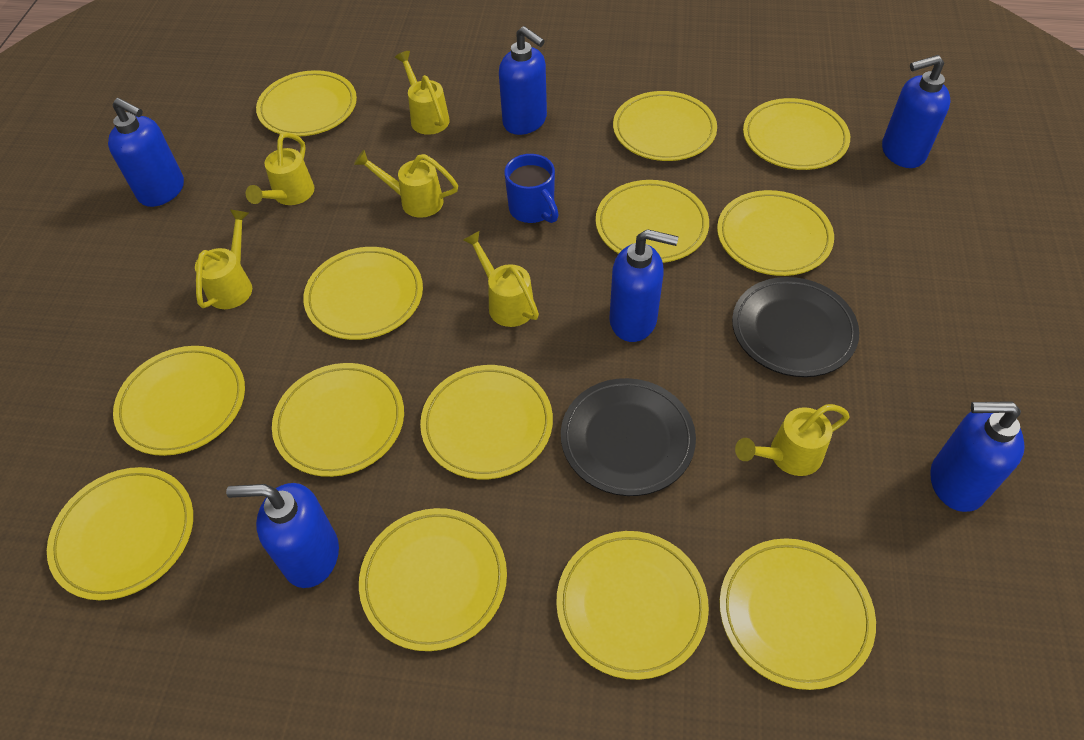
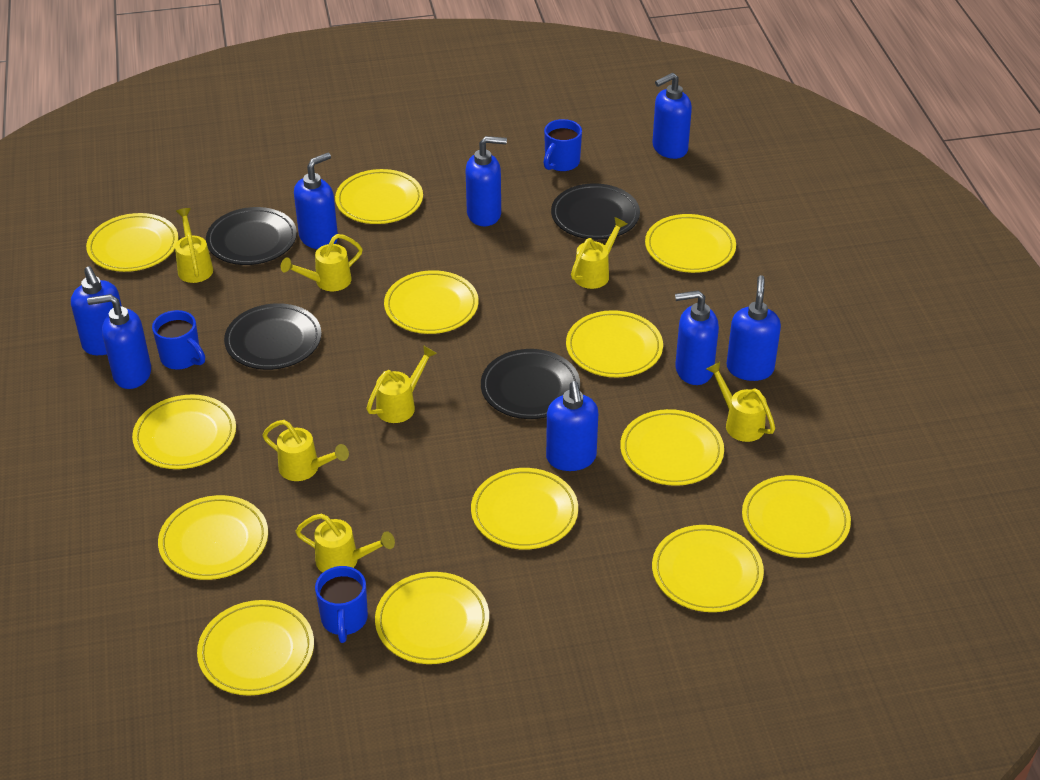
black plate: [561,378,696,496] [732,277,859,377] = 2 -> [206,207,297,265] [224,303,322,370] [481,349,580,419] [551,183,640,240] = 4
blue mug: [504,154,559,223] = 1 -> [152,310,205,370] [315,566,368,643] [543,119,582,171] = 3
blue soap dispenser: [108,98,184,207] [226,483,339,588] [499,26,547,135] [609,229,678,342] [882,55,950,168] [930,401,1025,512] = 6 -> [71,266,122,355] [87,294,151,389] [294,153,338,249] [466,136,507,226] [546,381,598,471] [652,73,692,159] [675,290,719,385] [726,275,781,381] = 8
yellow watering can: [195,209,252,309] [246,132,315,205] [354,150,458,218] [395,51,450,135] [463,231,539,327] [735,404,850,476] = 6 -> [175,208,213,283] [262,420,349,481] [281,234,363,291] [296,514,395,572] [366,345,437,423] [571,217,627,289] [706,362,775,442] = 7

